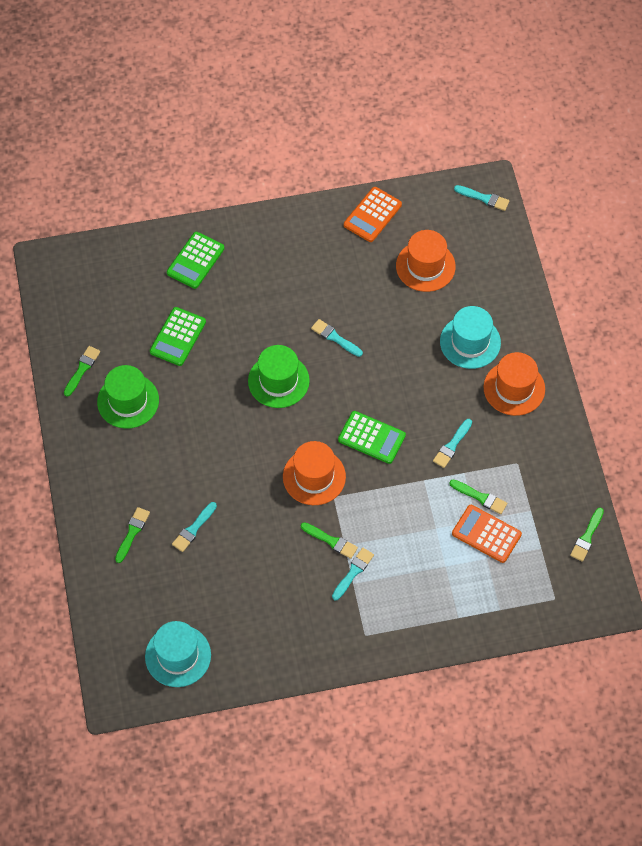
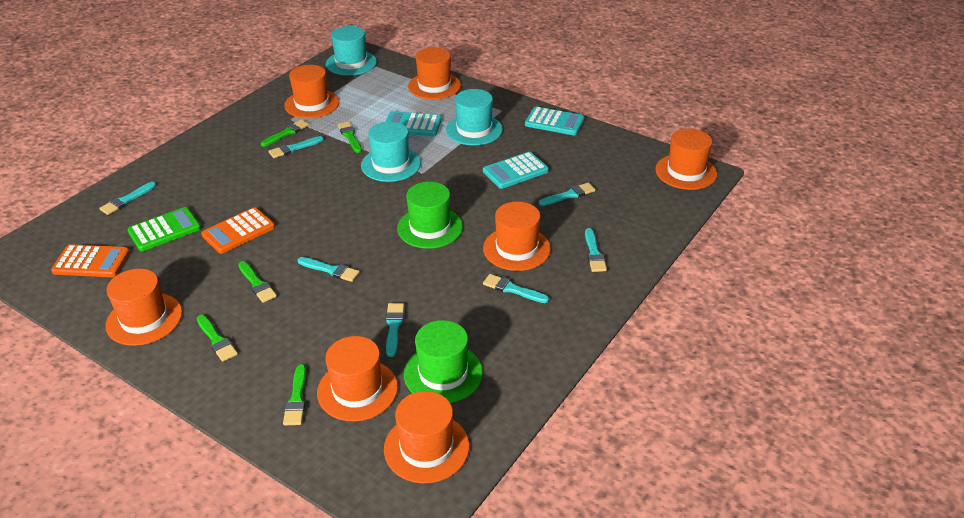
green calculator: [150,307,206,366] [167,232,224,289] [338,411,406,464] = 3 -> [127,207,201,251] = 1
orange hat: [283,441,346,505] [396,230,456,292] [484,352,545,416] = 3 -> [106,269,182,346] [284,65,339,118] [317,336,398,421] [384,391,469,483] [408,48,461,100] [483,201,551,271] [655,129,717,190] = 7
turquoise brush: [172,502,217,552] [311,319,363,357] [332,548,374,600] [433,419,472,468] [454,185,509,211] = 5 -> [99,182,156,215] [268,136,324,158] [297,257,360,282] [386,303,404,357] [483,274,549,303] [539,183,595,206] [585,228,607,272] = 7
turquoise calculator: none = 0 -> [386,111,442,136] [483,152,549,189] [525,106,584,135] = 3
turquoise hat: [145,621,211,687] [440,306,501,369] = 2 -> [326,26,377,76] [361,122,421,182] [446,89,503,146] = 3

